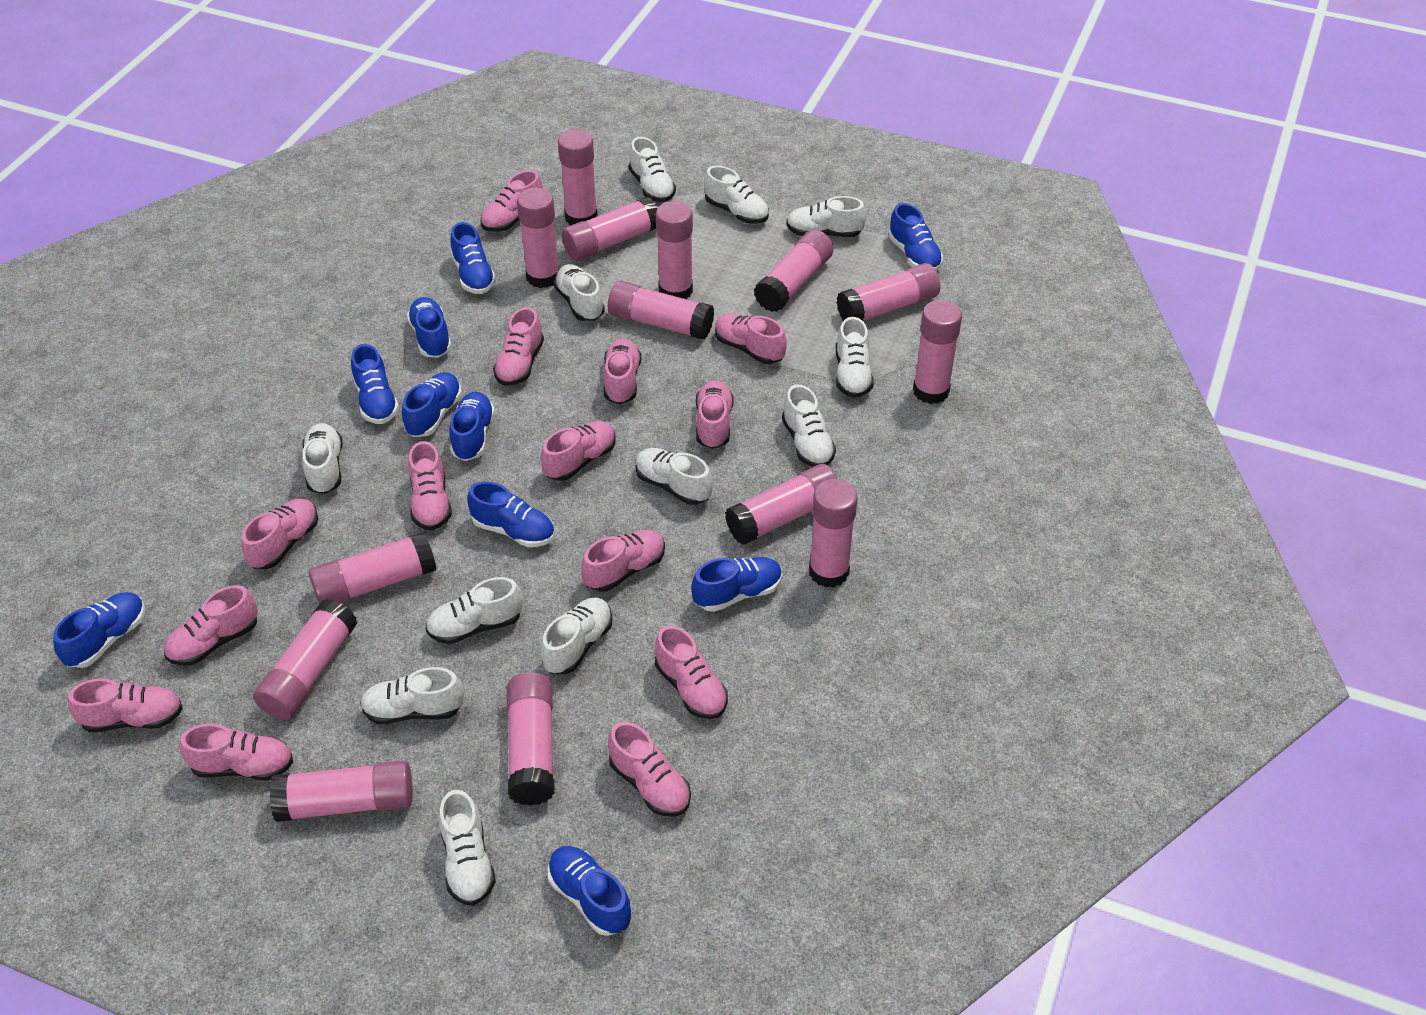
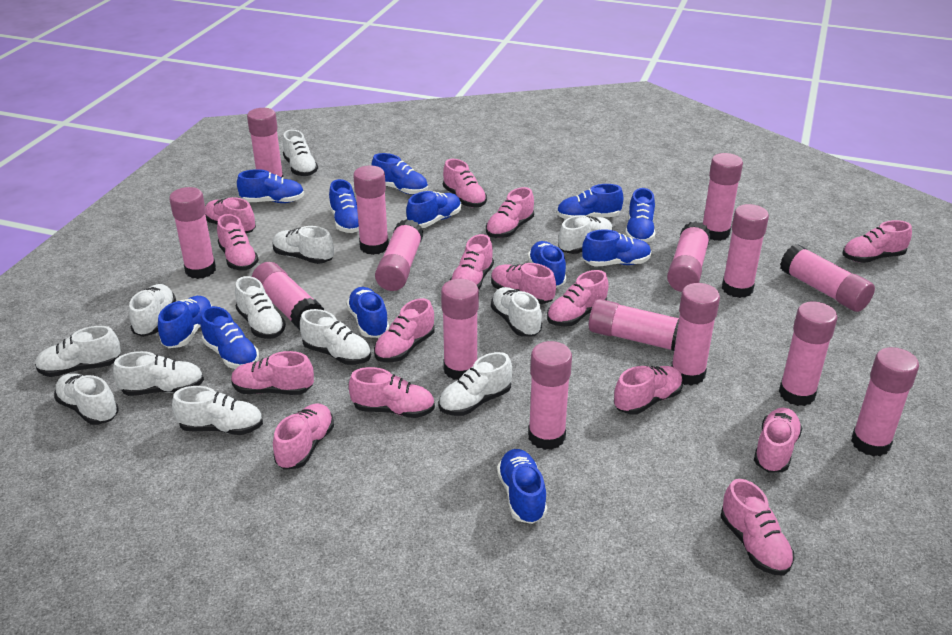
blue shoe: [53,592,145,668] [351,344,399,424] [402,372,462,437] [407,297,451,358] [449,392,495,461] [451,222,496,294] [467,481,555,547] [548,846,632,936] [691,557,782,612] [889,203,943,271] = 10 -> [158,296,212,348] [200,306,259,369] [237,169,304,203] [329,179,359,233] [346,287,389,338] [372,153,428,195] [406,191,461,228] [497,449,547,524] [528,241,567,288] [557,184,623,219] [582,229,651,267] [625,188,655,243] = 12
pink glue stick: [253,599,357,720] [270,760,413,822] [309,532,436,604] [507,672,555,806] [517,188,559,288] [558,129,598,225] [562,196,658,261] [608,281,714,340] [656,201,693,299] [725,464,838,545] [754,230,833,312] [809,479,858,587] [836,263,941,321] [913,300,962,404] = 14 -> [169,187,216,279] [247,108,283,178] [252,262,324,330] [353,165,389,255] [375,219,423,291] [441,279,479,380] [528,341,572,450] [589,299,679,351] [667,221,711,292] [671,283,720,386] [702,153,743,241] [722,204,769,298] [779,301,838,406] [780,244,875,312] [851,347,919,457] = 15
pink shoe: [68,679,183,732] [164,585,258,666] [180,724,293,780] [241,498,318,569] [408,441,452,531] [481,170,543,232] [493,307,544,386] [541,421,615,481] [581,530,665,592] [603,339,641,404] [608,722,691,817] [655,626,728,719] [696,380,734,449] [715,313,786,364] = 14 -> [205,197,256,233] [217,214,259,271] [231,351,314,395] [273,403,334,470] [349,367,435,418] [374,298,435,362] [443,159,487,208] [450,234,494,289] [486,187,534,238] [491,263,556,304] [547,270,609,326] [614,366,683,414] [721,479,794,575] [754,408,802,473] [843,220,912,263] = 15

